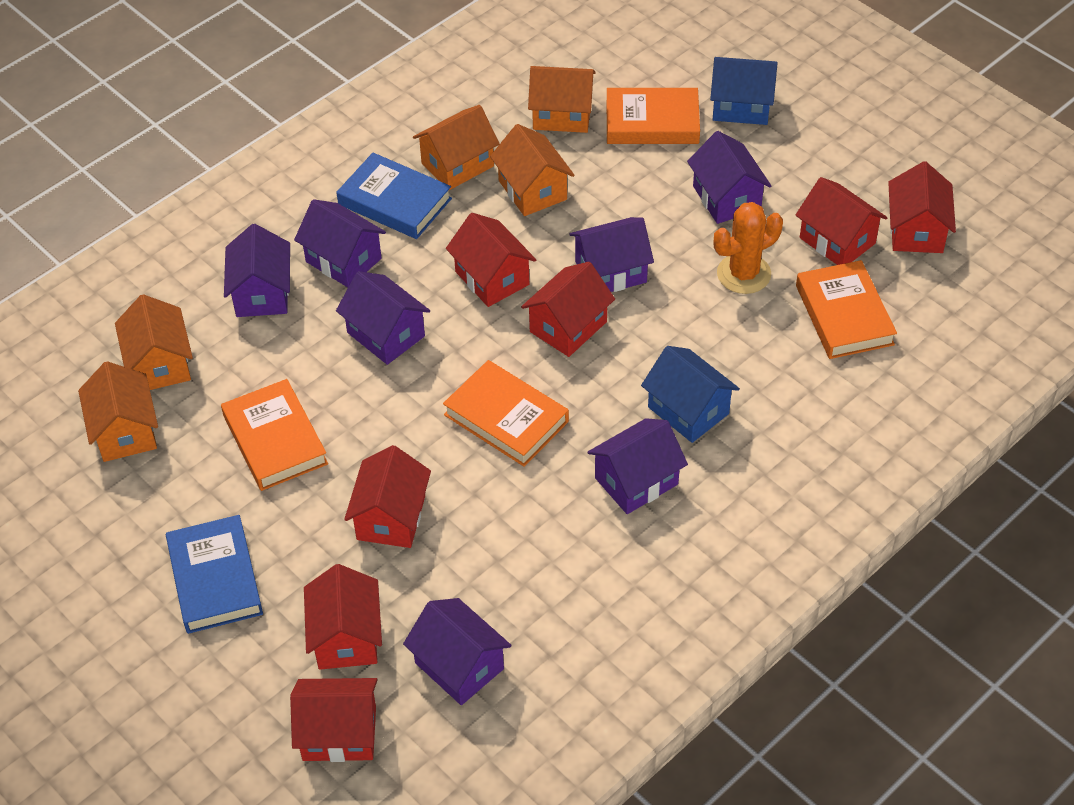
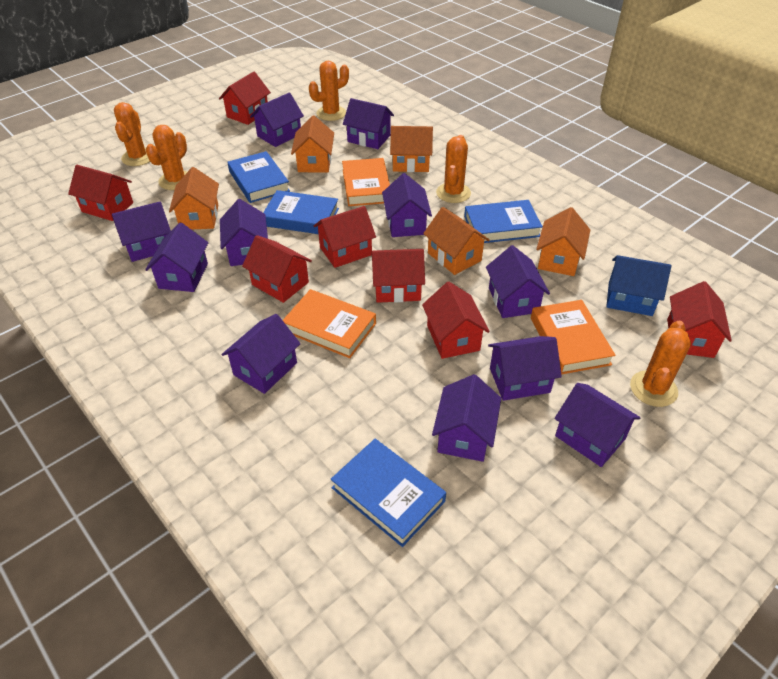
blue book: [166,515,263,634] [336,153,452,239] = 2 -> [227,151,290,203] [263,190,339,234] [331,439,446,547] [464,200,543,243] = 4
blue house: [641,346,740,443] [710,57,778,125] = 2 -> [606,255,671,316] = 1
orange book: [221,379,328,491] [443,360,569,467] [607,88,700,144] [796,260,897,359] = 4 -> [283,289,376,358] [342,158,390,206] [531,300,616,374] = 3
orange cactus: [714,202,783,294] = 1 -> [114,102,150,166] [146,125,187,190] [309,61,349,121] [436,135,471,203] [630,321,691,407] = 5
purple house: [224,224,290,317] [294,199,386,287] [336,271,430,365] [403,598,512,705] [569,217,654,292] [588,418,688,514] [687,131,771,224] = 7 -> [112,202,171,262] [145,223,208,292] [220,199,268,266] [222,314,301,394] [250,93,304,147] [343,98,394,149] [382,173,432,237] [432,374,501,462] [486,245,550,318] [488,336,562,401] [554,383,640,467] = 11

